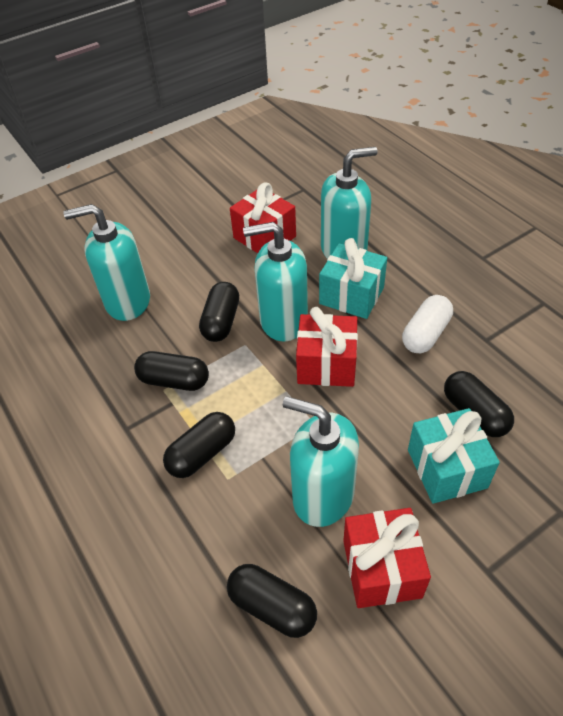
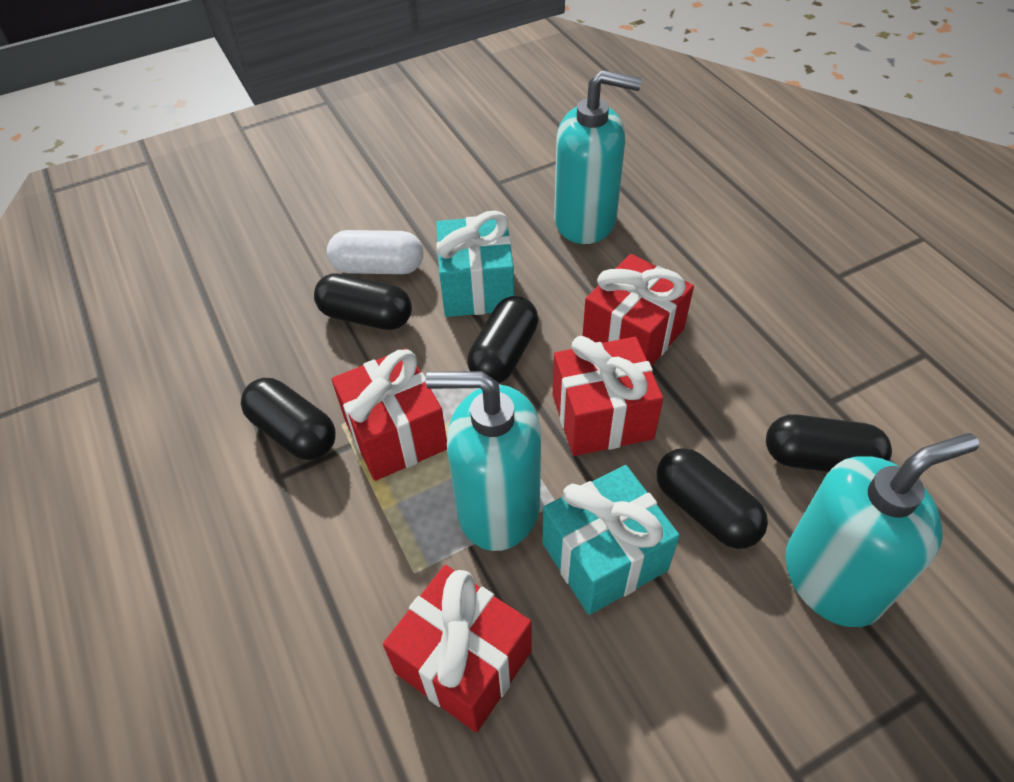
red gift: [230,183,296,253] [296,307,358,387] [343,508,431,608] = 3 -> [332,348,447,481] [383,565,531,732] [553,336,663,456] [582,254,694,366] = 4
turquoise soap dispenser: [63,204,150,321] [243,222,308,341] [283,396,359,527] [321,147,378,259] = 4 -> [426,371,541,551] [554,70,642,244] [785,433,979,627] = 3

